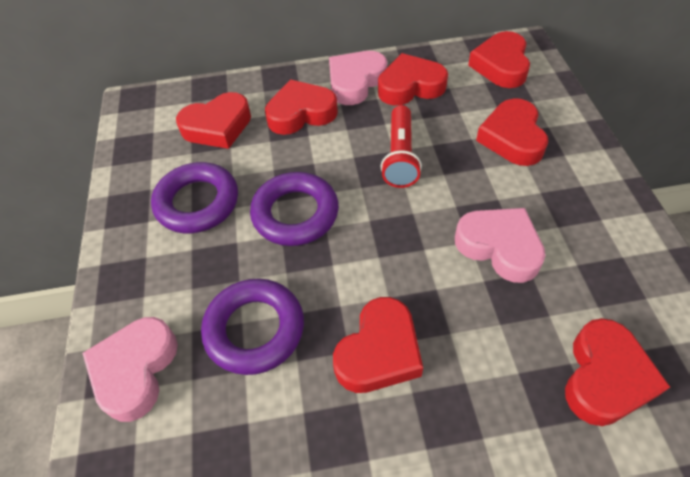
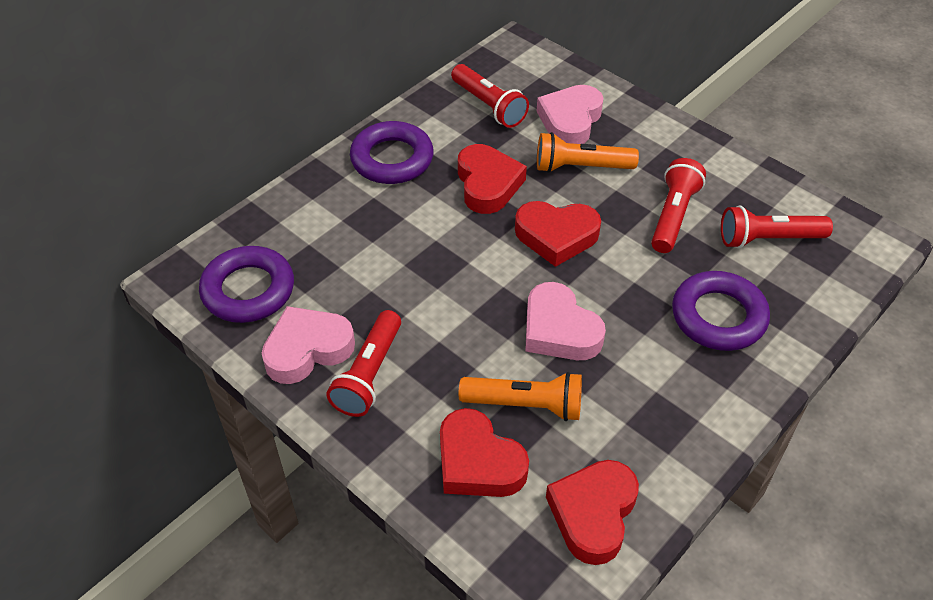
orange flashlight: none = 0 -> [459,372,582,421] [537,132,639,173] = 2
red flashlight: [381,105,422,188] = 1 -> [326,310,401,417] [451,64,529,128] [651,158,706,253] [721,206,833,249] = 4
red heart: [176,92,251,149] [265,79,338,135] [333,297,423,393] [378,53,448,105] [468,31,530,88] [476,98,548,166] [565,318,670,426] = 7 -> [440,408,529,497] [458,144,527,214] [515,201,601,267] [546,460,639,565] = 4

